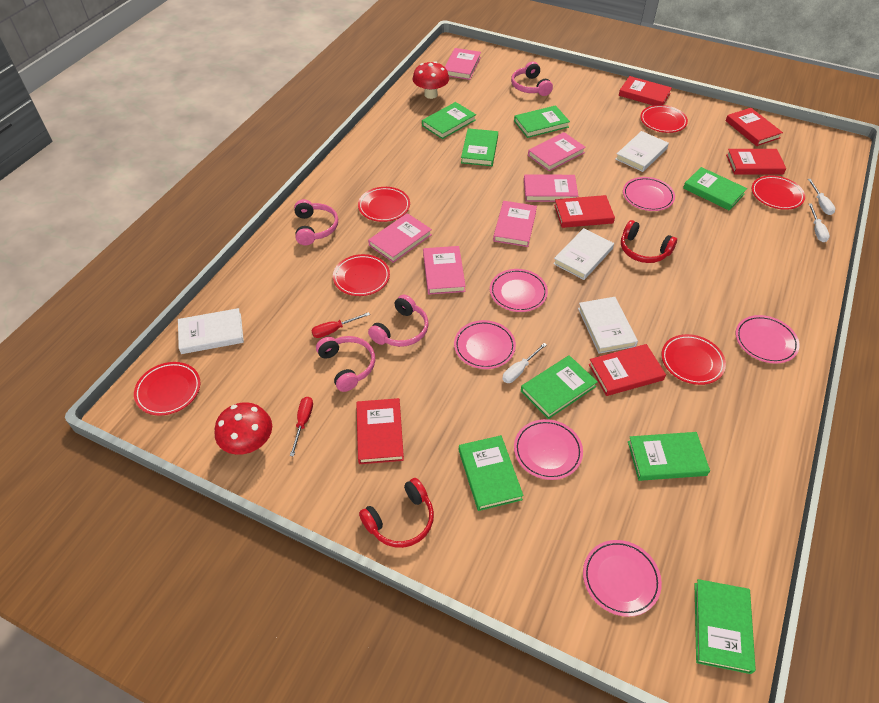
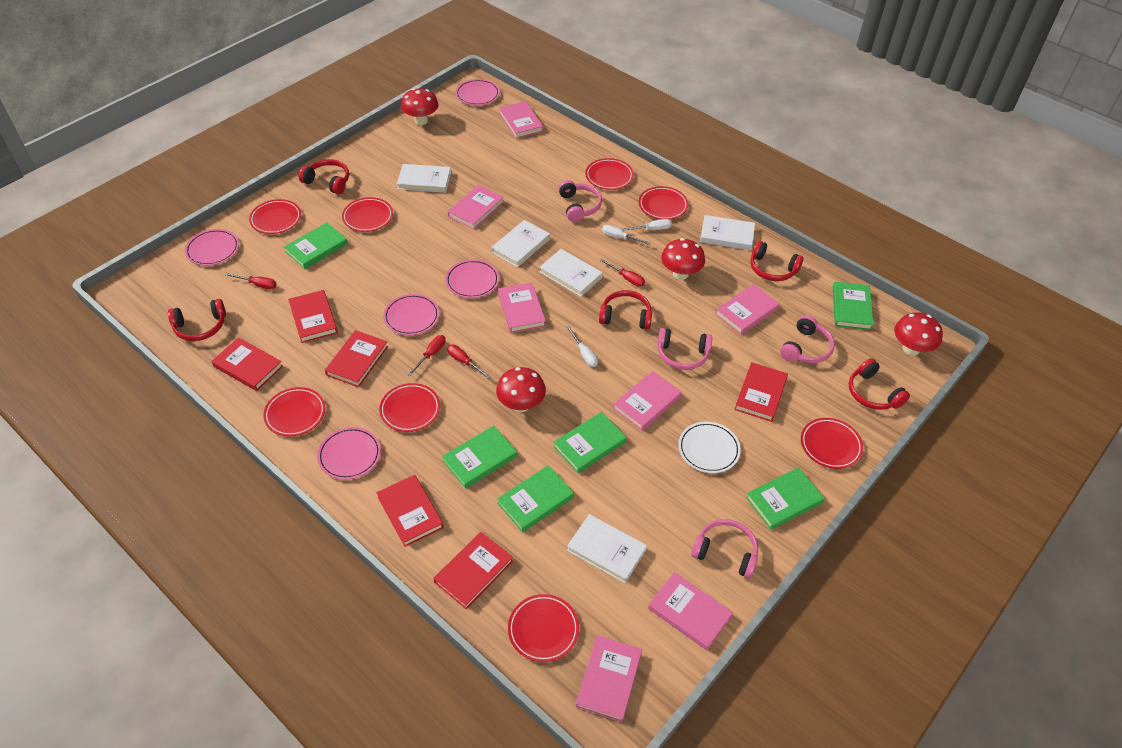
green book: [422,102,476,139] [459,435,524,511] [461,128,498,166] [514,105,570,138] [521,355,598,419] [628,432,710,481] [683,167,747,211] [694,579,756,674] = 8 -> [284,223,348,269] [442,426,517,489] [497,465,574,532] [553,412,627,473] [746,467,825,530] [833,282,874,330] = 6
pink book: [368,213,432,263] [423,246,466,295] [445,48,481,80] [493,201,537,247] [524,174,578,202] [528,132,586,171] = 6 -> [448,185,504,230] [498,282,546,333] [499,101,543,139] [576,635,642,722] [613,371,682,431] [648,572,733,650] [715,284,780,335] = 7
pink plate: [454,320,516,369] [490,269,548,312] [514,419,583,480] [583,540,662,617] [623,177,675,211] [736,315,800,364] = 6 -> [185,229,239,266] [317,427,381,480] [383,294,439,335] [445,259,499,298] [455,79,500,106] = 5
red headphones: [359,478,434,548] [621,220,677,263] = 2 -> [168,299,226,341] [299,159,349,194] [599,290,652,330] [750,241,804,281] [849,358,910,410] = 5
red mushroom: [215,402,272,455] [412,61,449,99] = 2 -> [401,88,439,125] [496,367,546,412] [661,238,705,280] [894,312,943,356] = 4
red plate: [134,362,201,415] [333,254,390,296] [358,187,410,222] [640,105,688,133] [661,334,726,385] [752,175,805,210] = 6 -> [249,199,301,234] [263,387,326,436] [342,197,393,232] [379,383,440,432] [508,594,579,662] [585,158,634,190] [639,186,688,220] [801,418,863,469] = 8
red screwdriver: [290,397,313,456] [311,312,370,338] = 2 -> [225,273,277,289] [407,335,446,376] [447,344,491,379] [599,259,645,287] = 4
white book: [178,308,244,354] [553,228,614,280] [578,297,638,354] [615,131,669,172] = 4 -> [397,164,451,193] [491,220,550,267] [540,249,603,297] [567,514,647,583] [700,215,755,250] = 5
white plate: none = 0 -> [678,422,741,473] = 1

